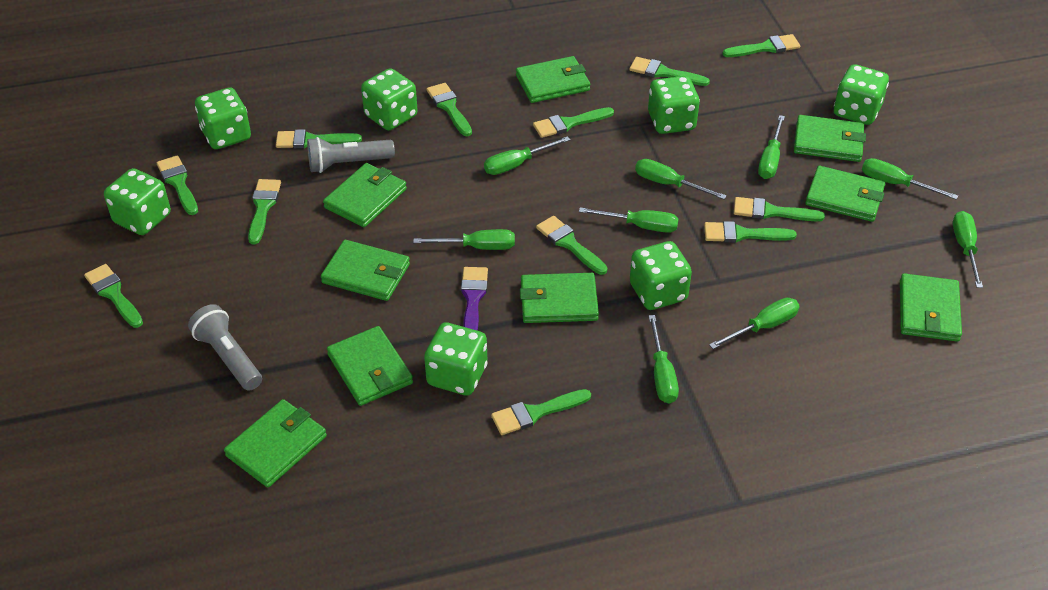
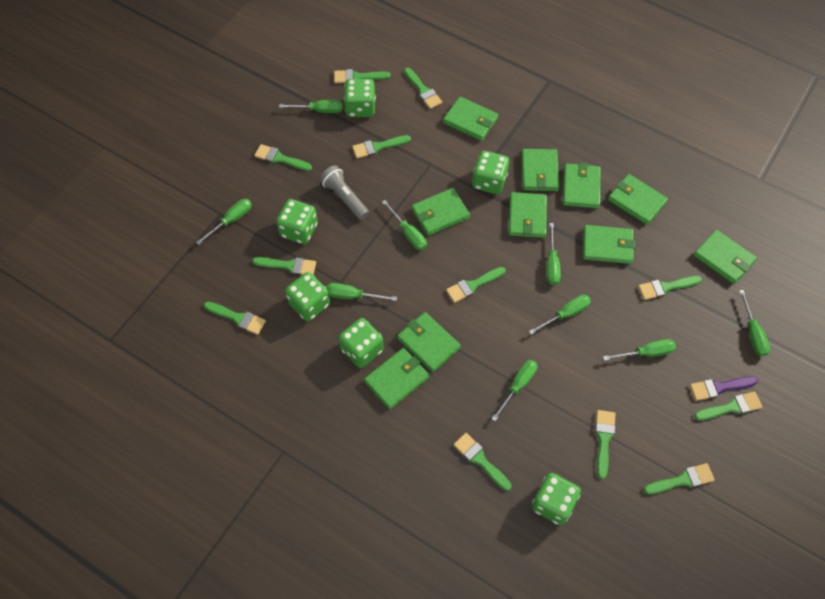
green dice: [104,168,171,235] [195,88,251,149] [361,68,418,130] [424,322,488,396] [630,241,692,310] [648,76,700,134] [834,64,889,125] = 7 -> [276,199,318,244] [285,272,330,321] [339,318,384,368] [344,79,376,117] [472,151,509,194] [532,473,581,525] = 6
green wallet: [224,399,327,487] [321,240,410,301] [323,163,407,227] [327,326,413,406] [516,56,590,103] [520,273,599,323] [794,115,866,162] [805,166,885,222] [900,273,962,342] = 9 -> [364,348,429,409] [397,312,461,372] [412,188,470,236] [443,97,499,141] [509,192,547,238] [521,149,560,191] [563,162,601,209] [583,225,635,264] [608,174,668,225] [694,230,757,284] = 10
grey flashlight: [188,304,262,391] [307,137,395,173] = 2 -> [320,165,369,220] = 1

